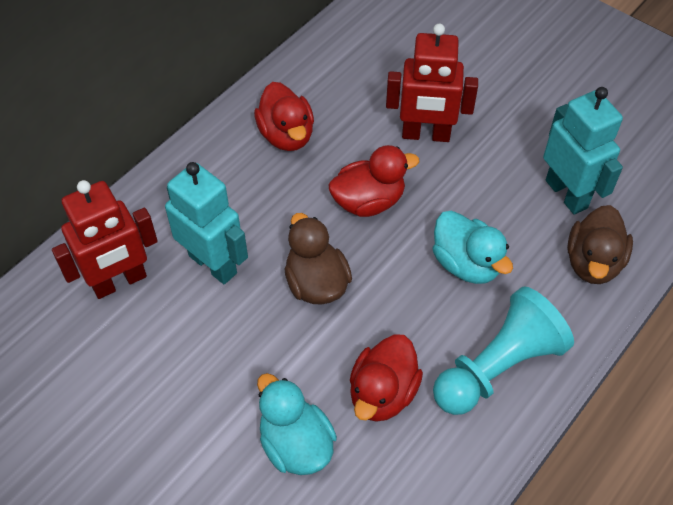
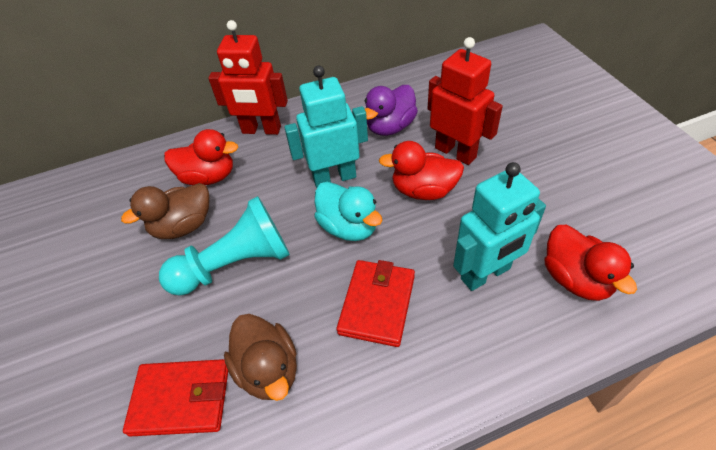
purple duck: none = 0 -> [364,85,418,136] = 1
red wallet: none = 0 -> [123,359,228,437] [337,260,415,347] = 2
turquoise duck: [257,373,337,475] [433,211,513,284] = 2 -> [314,182,383,241] = 1

